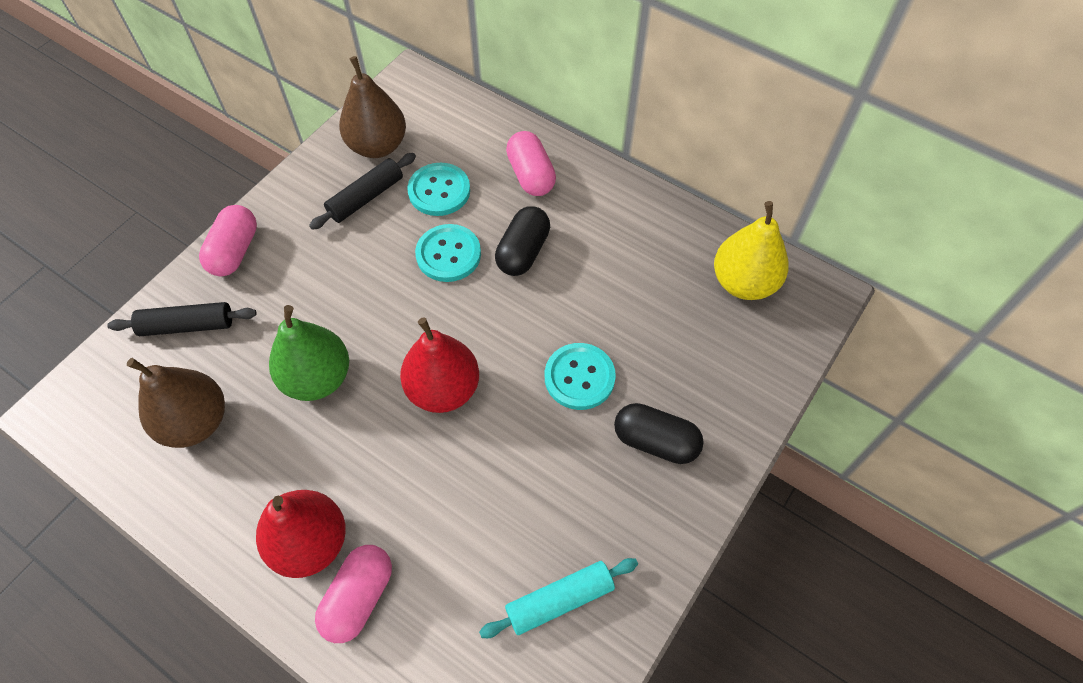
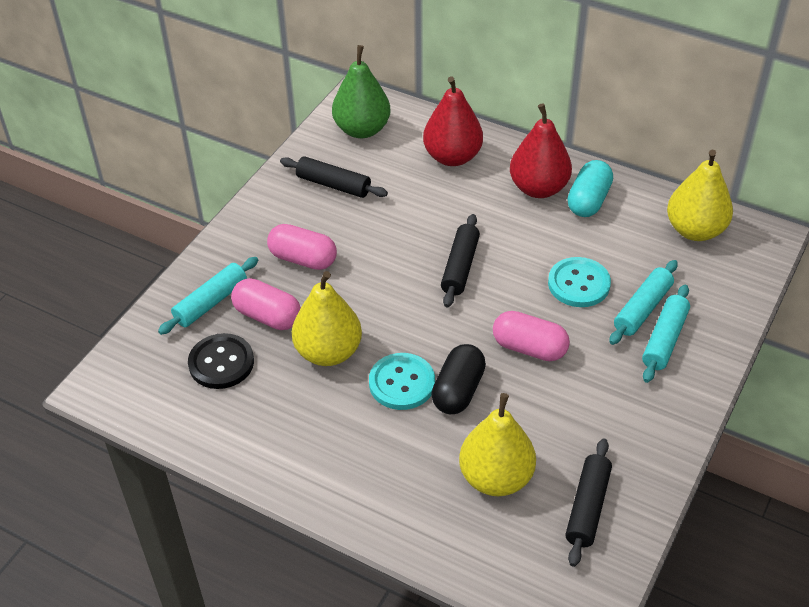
black button: none = 0 -> [188,333,254,389] = 1
black capsule: [495,206,550,276] [614,403,704,464] = 2 -> [431,344,486,414] = 1
black rolling pin: [107,302,257,336] [309,153,416,230] = 2 -> [280,156,388,198] [441,214,480,307] [565,438,612,567] = 3
brown pear: [127,358,225,448] [339,56,406,158] = 2 -> none = 0
turquoise button: [407,163,470,216] [415,224,481,282] [545,343,616,410] = 3 -> [369,353,435,410] [548,257,611,307] = 2
turquoise capsule: none = 0 -> [568,160,613,217] = 1
turquoise rolling pin: [479,558,638,638] = 1 -> [158,257,258,335] [609,260,678,345] [642,285,690,383] = 3
yellow pear: [714,201,789,300] = 1 -> [292,271,362,366] [459,393,536,496] [667,150,733,241] = 3

